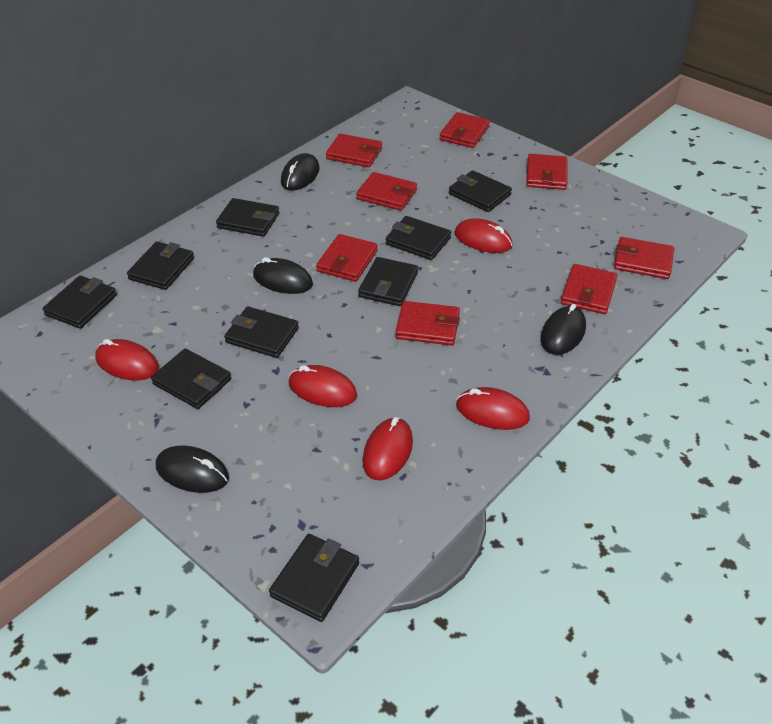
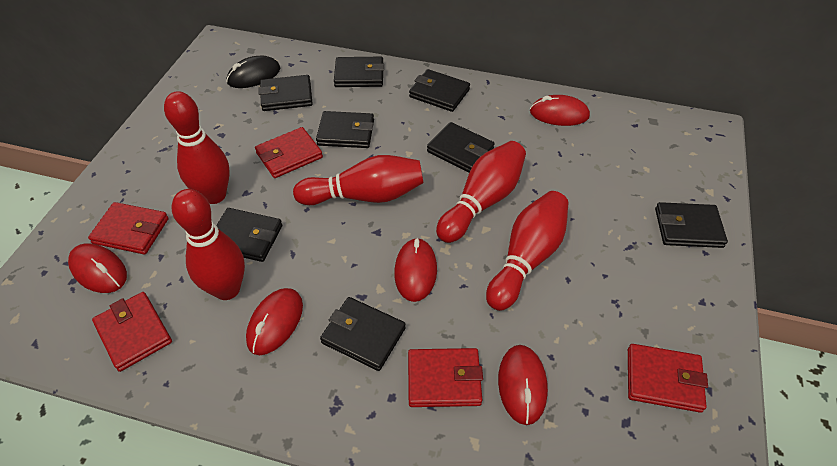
black mouse: [156,446,229,493] [253,257,313,294] [281,153,319,191] [540,304,586,355] = 4 -> [226,56,280,88] = 1
black wallet: [42,276,117,329] [127,241,194,290] [151,348,231,409] [216,198,279,237] [224,306,299,358] [269,534,359,622] [358,257,418,306] [386,216,451,260] [449,170,512,212] = 9 -> [216,208,282,262] [258,75,313,111] [316,111,374,148] [320,297,406,371] [334,57,384,87] [409,69,470,112] [427,122,495,173] [655,202,728,248] = 8
red bowling pin: none = 0 -> [164,91,230,204] [172,189,245,300] [293,155,424,205] [436,141,526,243] [486,191,569,311] = 5
red wallet: [316,234,378,282] [326,134,382,167] [356,172,417,211] [395,301,460,345] [439,112,490,148] [526,154,567,190] [561,264,618,314] [614,237,674,279] = 8 -> [88,202,169,254] [92,292,172,372] [255,127,323,178] [408,348,483,407] [628,344,708,413] = 5

